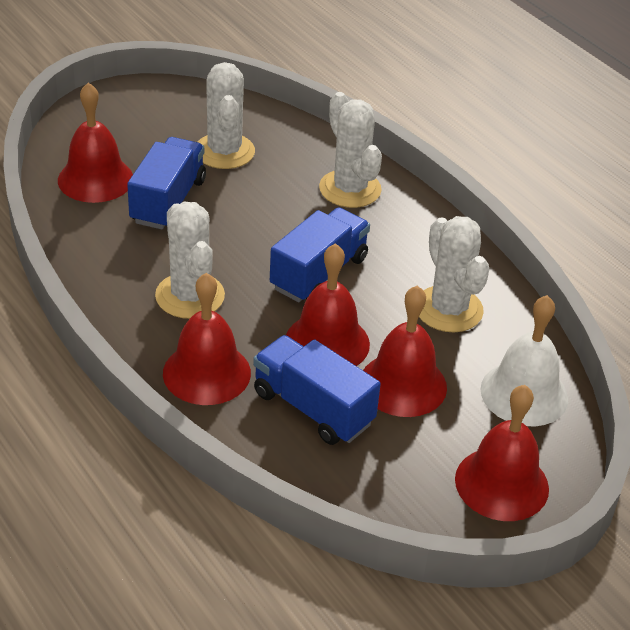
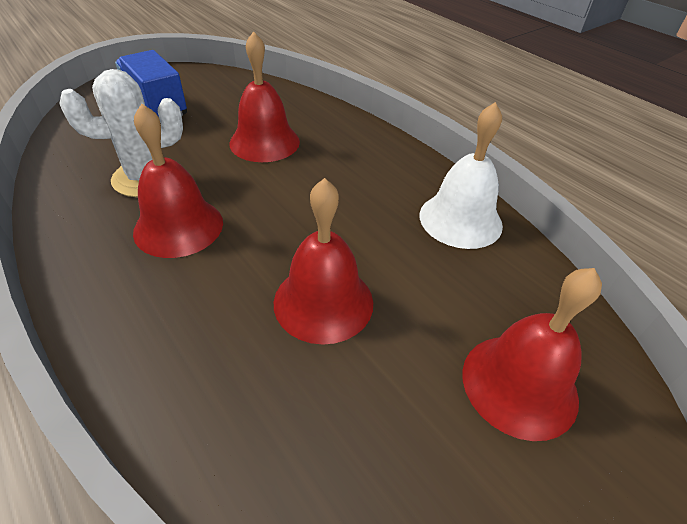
blue truck: [127,137,206,229] [253,335,381,445] [270,207,370,302] = 3 -> [115,50,187,120] = 1
red bell: [58,83,133,203] [163,273,251,405] [286,243,370,366] [363,286,447,417] [455,385,549,521] = 5 -> [133,103,223,258] [229,31,300,162] [274,178,373,345] [462,268,602,441] = 4
white cactus: [155,202,225,319] [198,62,255,169] [319,92,382,208] [419,216,489,333] = 4 -> [59,69,183,197] = 1

